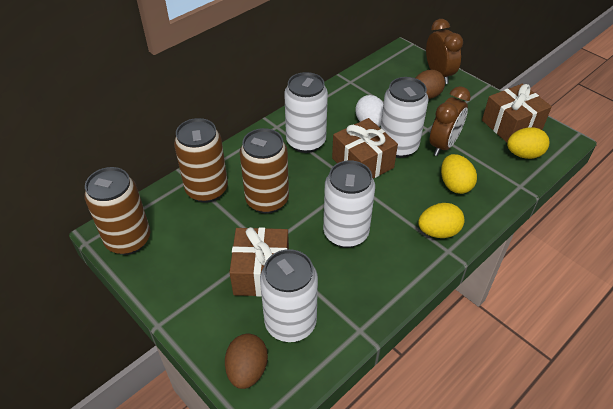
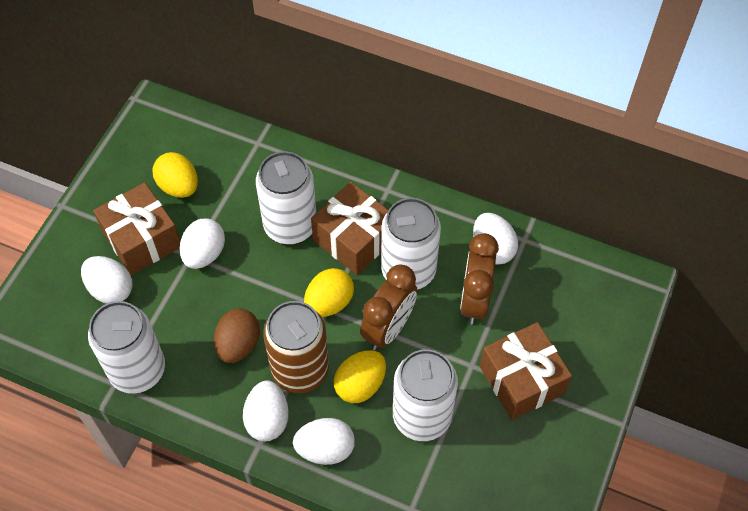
brown can: [84,167,150,255] [174,118,228,203] [240,128,289,214] = 3 -> [263,301,329,393] = 1
brown egg: [225,334,268,389] [416,70,445,99] = 2 -> [214,309,260,363] = 1
white egg: [355,95,384,127] = 1 -> [81,256,132,304] [180,218,225,269] [243,381,289,441] [293,418,355,465] [473,213,518,265] = 5

